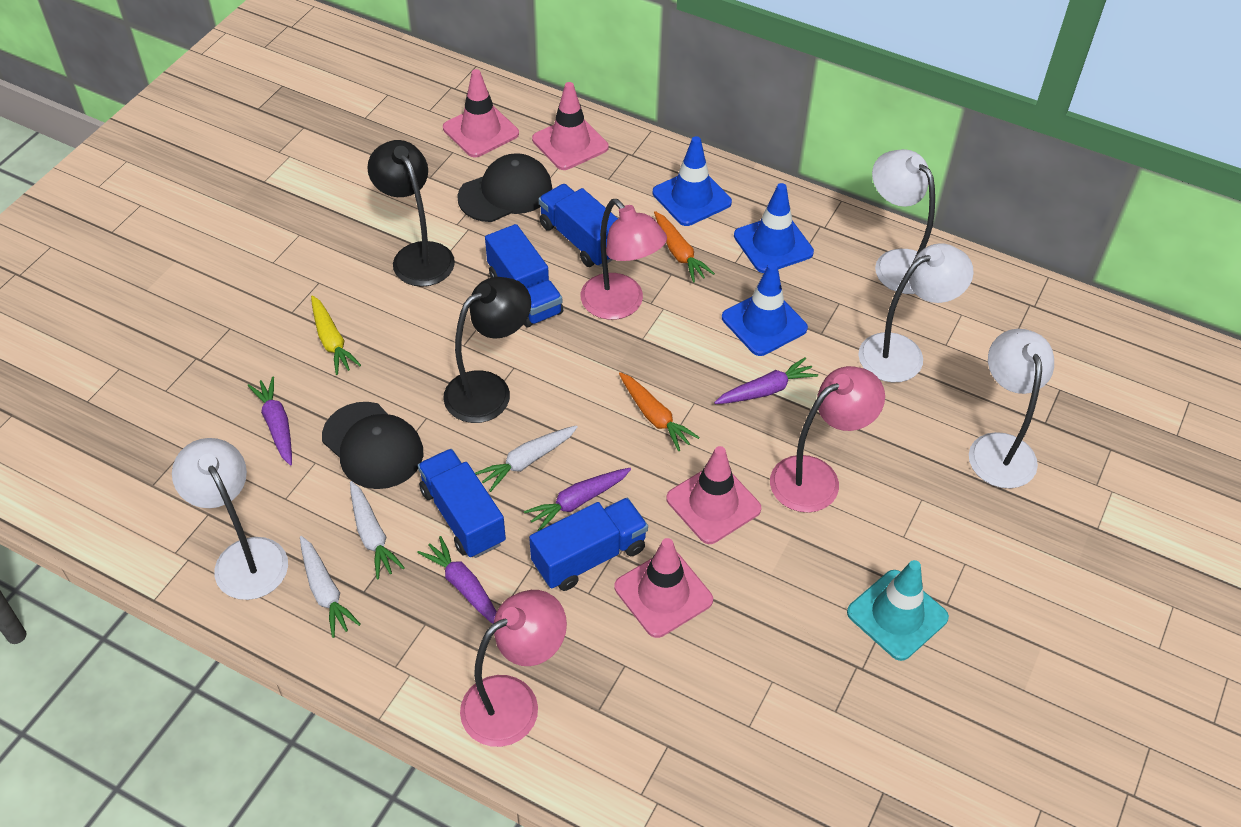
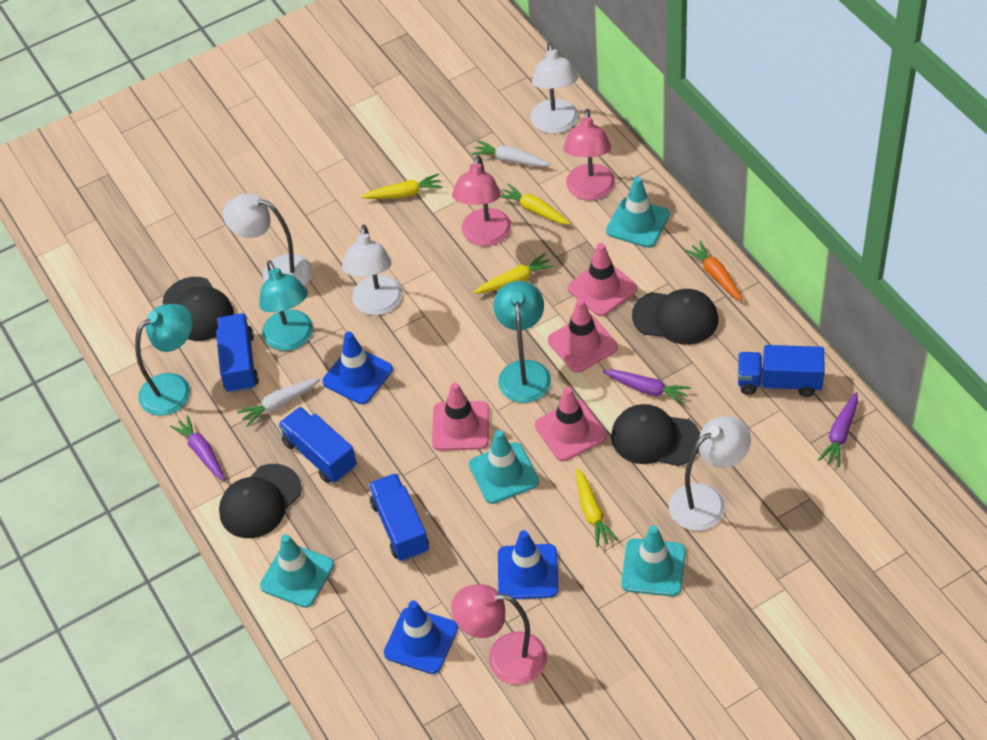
black cap: [322,402,423,489] [457,153,552,222] = 2 -> [162,277,234,341] [219,464,302,538] [611,404,700,466] [632,289,718,345] = 4
black lamp: [367,140,455,287] [443,277,531,423] = 2 -> none = 0
orange carrot: [619,372,700,451] [654,211,715,283] = 2 -> [684,241,743,301] = 1
purple carrot: [247,376,292,465] [417,536,497,624] [524,468,631,531] [714,357,818,404] = 4 -> [170,415,225,480] [603,370,691,404] [818,392,858,467] = 3
turquoise lamp: none = 0 -> [135,304,193,416] [259,261,313,351] [493,281,551,403] = 3
turquoise traffic cone: [847,560,949,661] = 1 -> [260,534,334,608] [469,430,539,504] [606,177,670,248] [621,526,686,596] = 4
white carrot: [300,536,361,638] [350,481,405,579] [475,425,578,492] = 3 -> [237,378,320,427] [472,140,551,167] = 2
yellow carrot: [311,295,361,375] = 1 -> [361,173,443,199] [474,253,554,294] [500,183,571,225] [576,468,618,547] = 4

